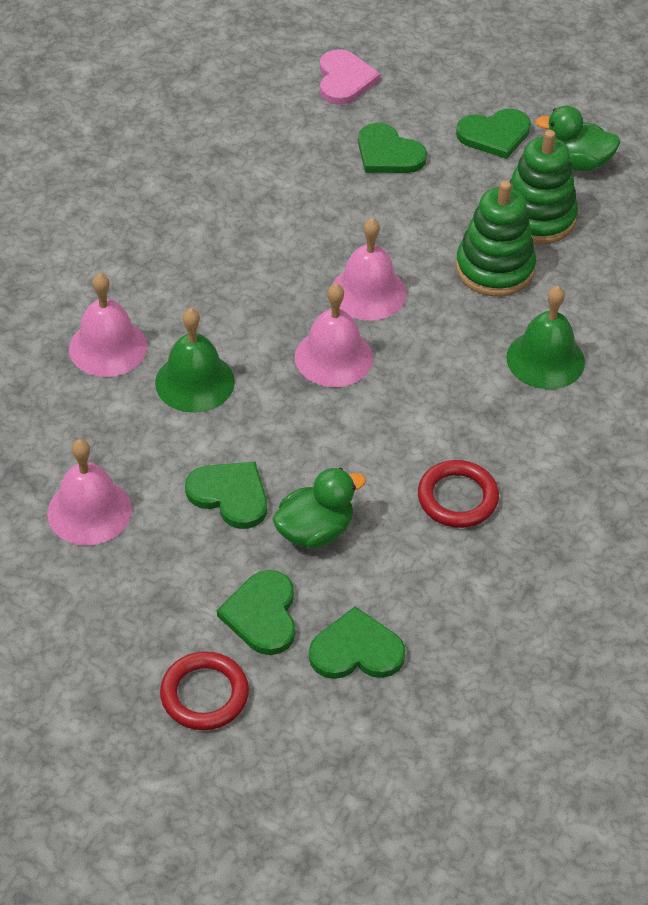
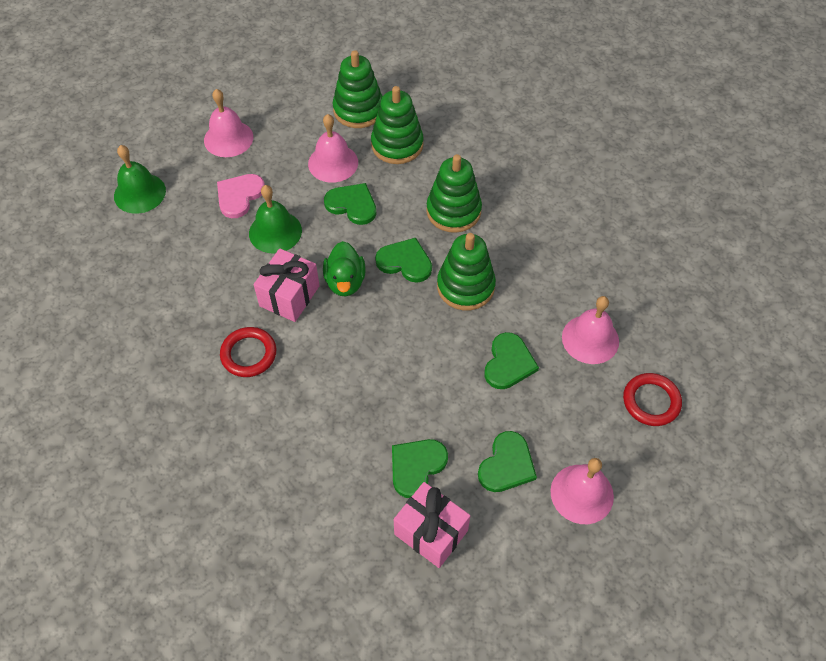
green duck: [273,468,366,549] [535,106,621,171] = 2 -> [323,241,366,296] = 1
green stacking toy: [456,181,536,296] [509,130,578,244] = 2 -> [333,50,383,128] [371,86,424,164] [426,154,482,233] [437,233,496,310] = 4
pink gift: none = 0 -> [254,248,320,322] [394,482,470,568] = 2

